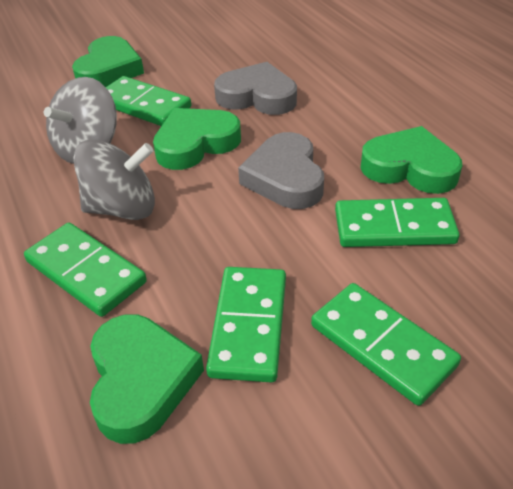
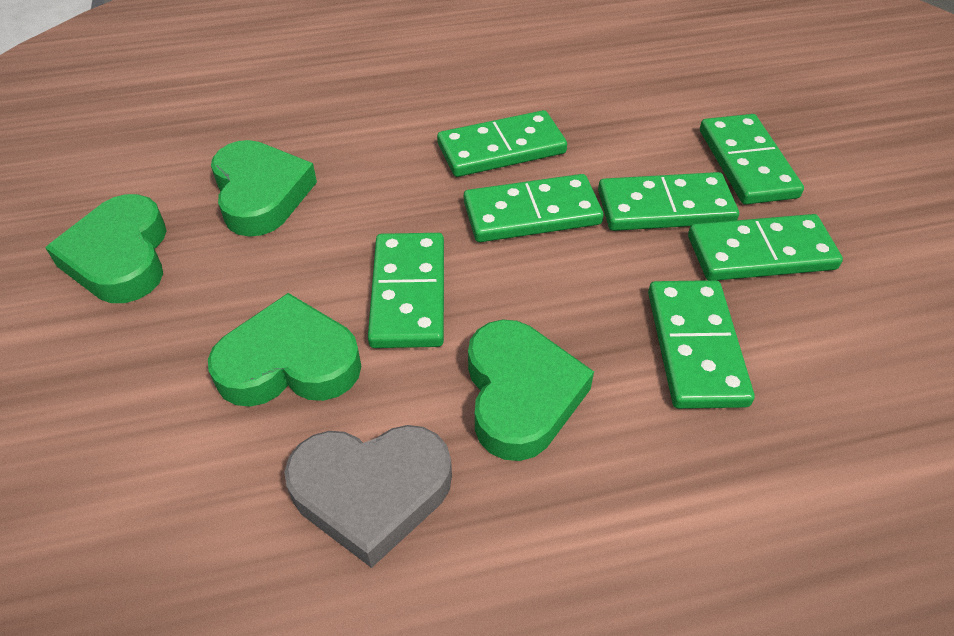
green domino: [24,223,147,317] [106,76,191,126] [206,267,286,383] [311,283,461,406] [335,198,460,247] = 5 -> [368,233,444,348] [437,110,567,177] [464,174,604,242] [598,172,739,231] [648,280,755,409] [688,214,843,280] [700,114,804,205] = 7
grey heart: [214,62,297,115] [238,132,324,209] = 2 -> [284,425,452,568] = 1
grey spinning top: [44,77,117,164] [73,139,155,220] = 2 -> none = 0

